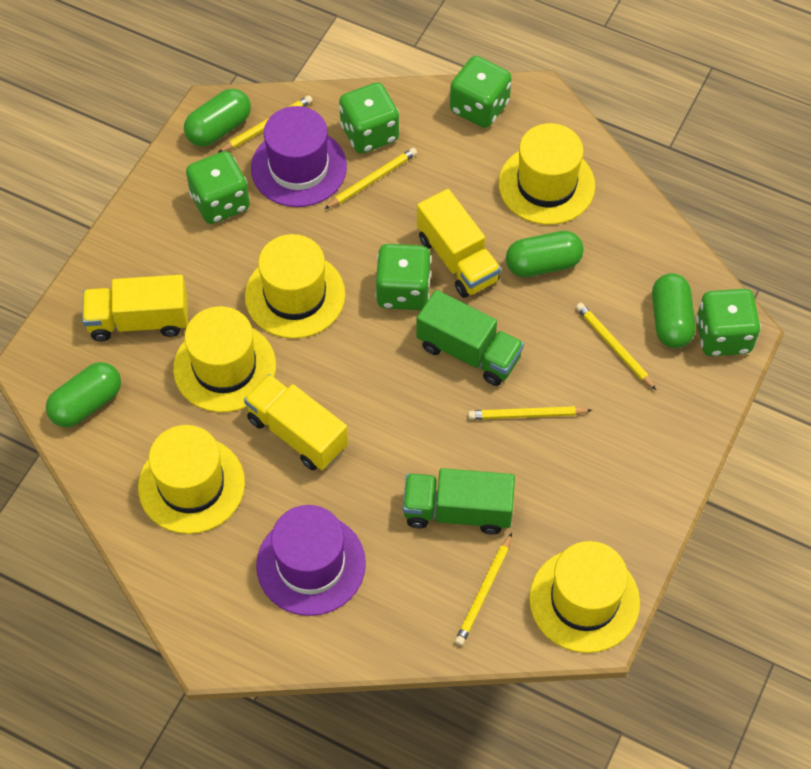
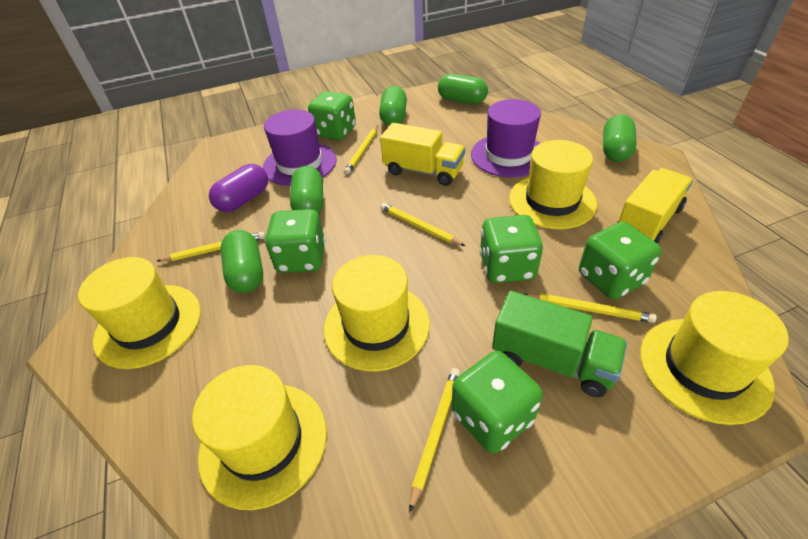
green capsule: [46,362,121,428] [184,89,251,146] [506,231,584,277] [652,273,695,348] = 4 -> [220,230,263,293] [290,166,323,214] [379,86,407,126] [438,74,488,104] [603,114,637,162] = 5
green truck: [403,468,515,535] [416,290,524,386] = 2 -> [492,291,627,397] = 1
purple capsule: none = 0 -> [209,164,268,212] = 1
yellow truck: [82,275,188,341] [244,374,348,470] [417,189,501,298] = 3 -> [380,123,465,186] [617,168,693,244] = 2

